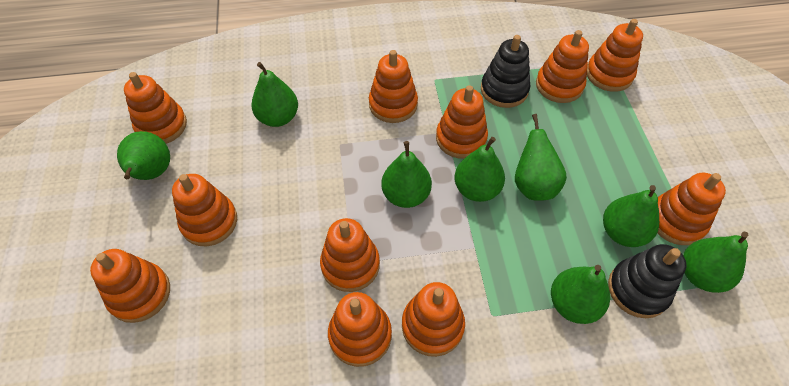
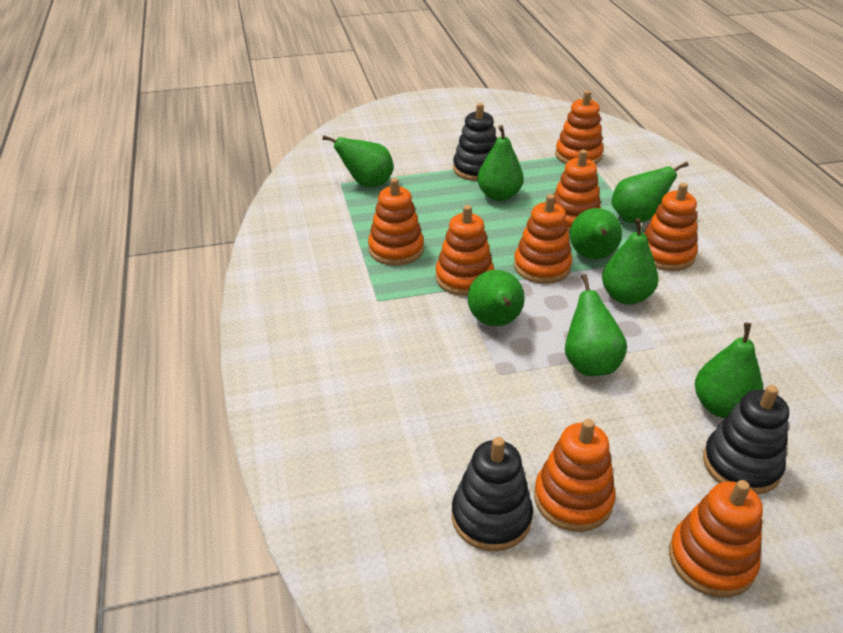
black stacking toy: [481,35,530,108] [608,244,687,318] = 2 -> [451,437,533,551] [453,103,497,181] [703,385,789,495] = 3
orange stacking toy: [90,249,170,323] [124,72,187,144] [172,174,237,246] [320,218,380,292] [328,292,392,367] [369,50,418,123] [402,282,465,357] [436,85,488,159] [536,30,589,103] [587,19,643,92] [657,173,726,245] = 11 -> [368,178,424,266] [435,205,494,296] [514,194,572,284] [534,419,615,532] [554,150,601,233] [555,90,604,164] [644,183,698,271] [669,480,763,598] = 8

